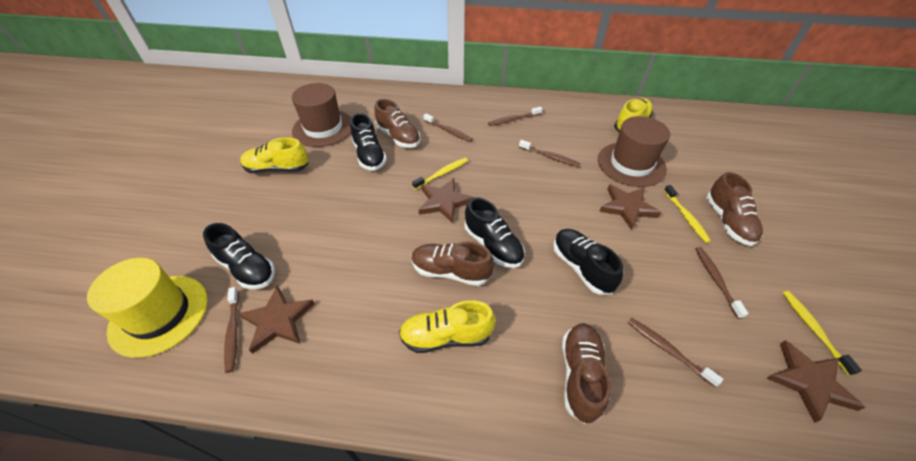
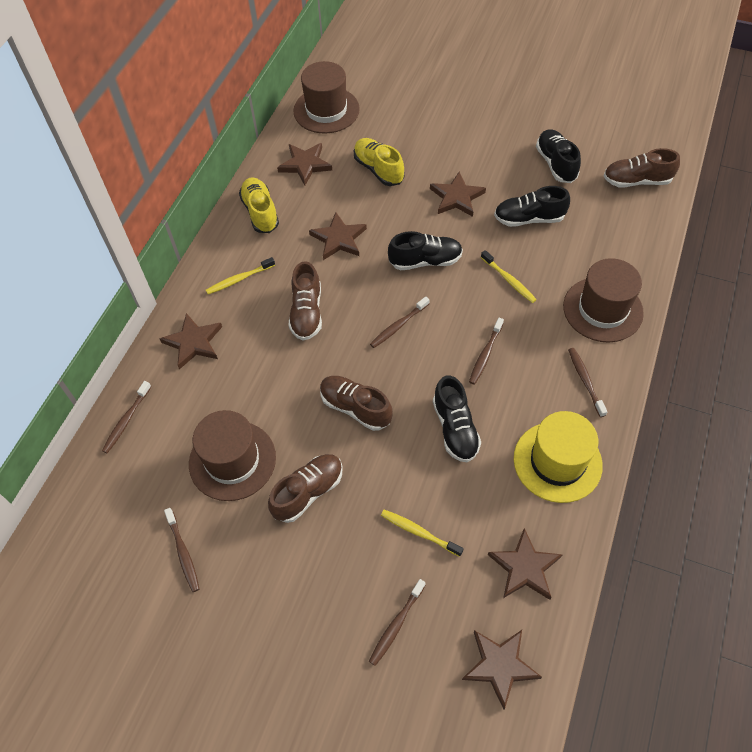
brown hat: [292,83,351,147] [598,116,670,187] = 2 -> [189,410,276,501] [293,61,360,134] [563,258,644,342] = 3
brown star: [239,285,315,354] [419,178,474,223] [599,184,661,230] [766,340,865,423] = 4 -> [160,313,222,369] [277,143,332,185] [309,212,367,260] [430,171,486,217] [462,630,542,709] [488,528,563,600] = 6
yellow shoe: [240,137,309,173] [399,300,495,353] [614,98,653,132] = 3 -> [239,177,279,233] [354,138,404,186] = 2

